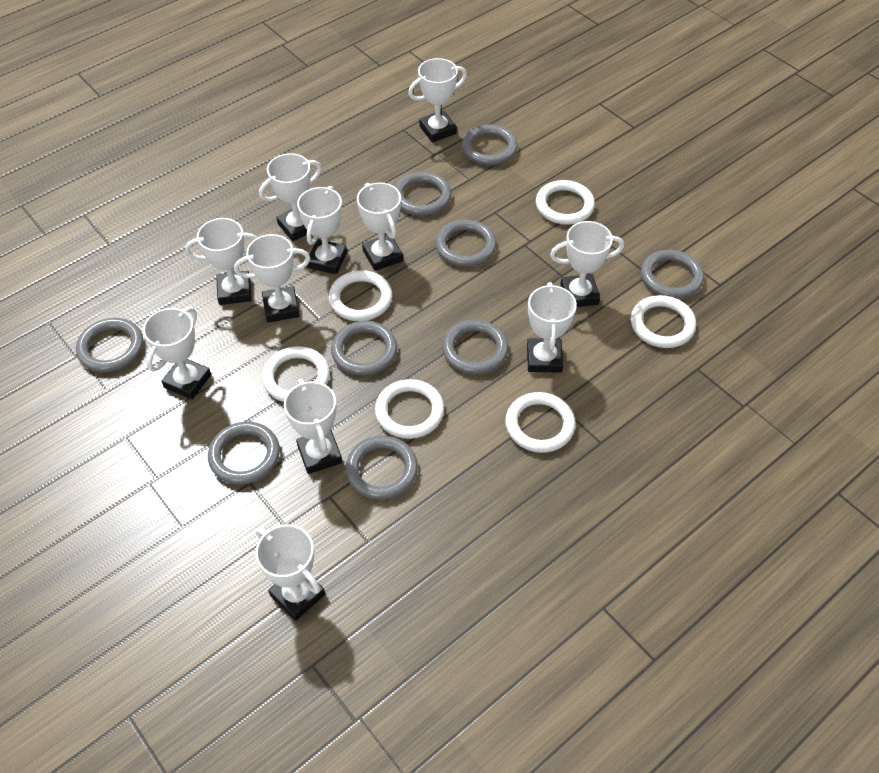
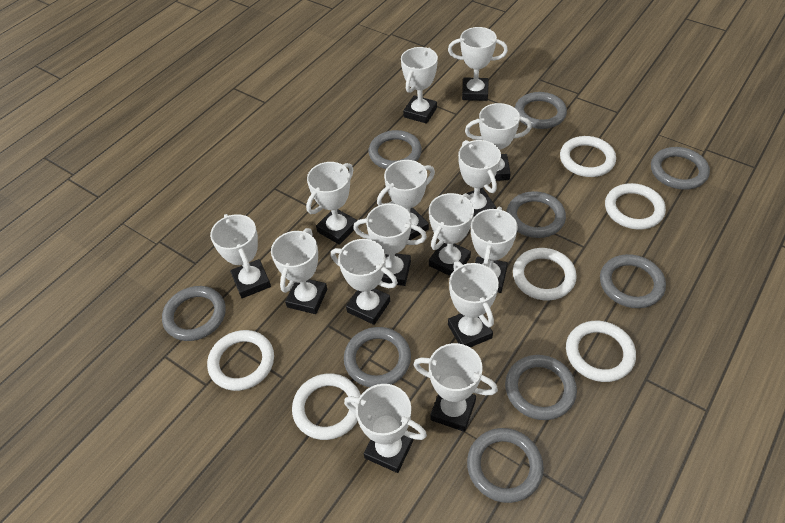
white trophy: [143,307,211,400] [185,218,258,305] [234,234,311,322] [255,524,325,621] [259,153,322,241] [284,378,342,474] [297,186,347,274] [357,182,403,271] [408,58,467,142] [527,282,577,373] [550,221,624,307] = 11 -> [210,214,271,298] [271,228,327,314] [306,162,357,245] [331,239,398,325] [344,384,427,473] [353,203,427,286] [377,160,435,240] [401,47,438,124] [413,343,498,432] [429,193,474,276] [448,27,508,101] [448,261,499,347] [458,140,501,218] [465,103,532,181] [471,207,518,293] = 15

